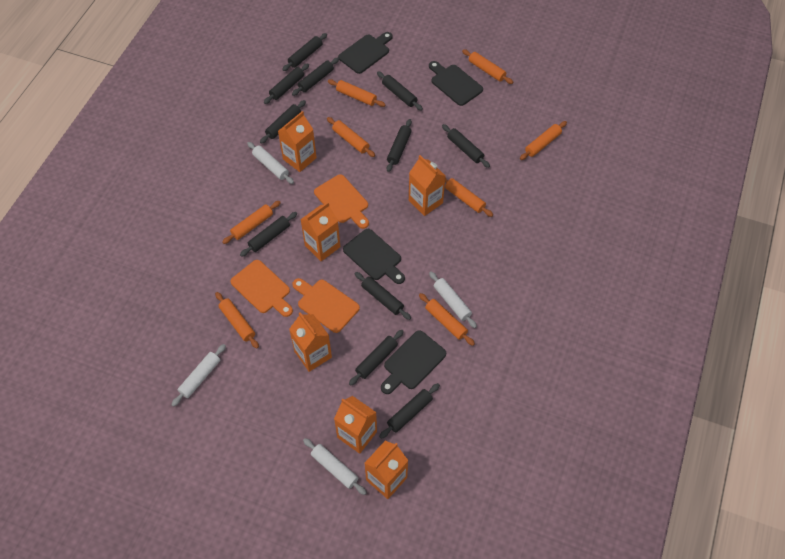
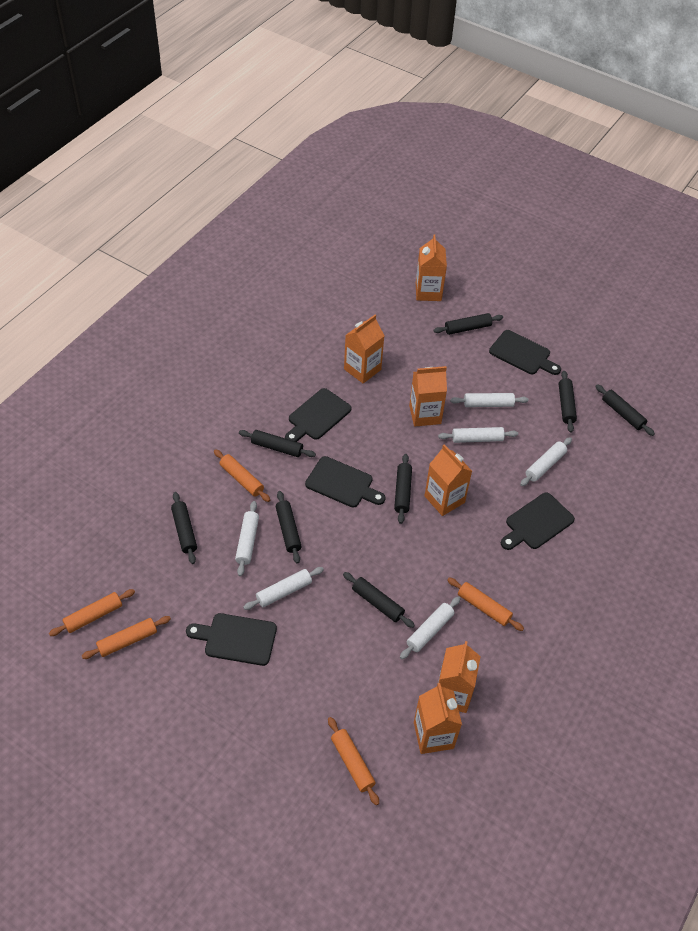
black cutting board: [338,32,393,74] [343,229,405,284] [381,330,446,394] [429,61,483,106] = 4 -> [186,613,277,666] [285,388,351,442] [305,456,386,507] [489,330,561,375] [501,493,575,550] = 5
black rolling pin: [240,212,297,257] [260,100,306,144] [264,64,309,104] [282,33,327,71] [292,57,339,96] [349,330,404,386] [355,272,411,320] [377,71,423,111] [379,383,440,439] [387,119,412,172] [442,124,490,168] = 11 -> [171,492,197,564] [239,430,316,457] [276,491,302,564] [343,572,415,628] [394,454,412,524] [433,313,503,335] [559,371,577,433] [595,384,655,436] = 8
orange cutting board: [230,260,293,317] [292,278,360,333] [314,174,369,229] = 3 -> none = 0
orange rolling pin: [215,292,259,349] [222,201,281,244] [327,117,375,157] [328,79,386,107] [419,293,475,346] [445,178,493,217] [462,49,513,84] [520,121,567,160] = 8 -> [49,589,135,636] [82,616,171,659] [214,449,270,502] [328,717,379,805] [447,578,524,631] = 5
white rolling pin: [171,344,226,407] [247,142,294,184] [303,438,367,495] [429,271,477,328] = 4 -> [235,501,259,576] [243,567,324,610] [400,596,461,659] [438,427,518,443] [450,393,529,407] [520,437,572,486] = 6

